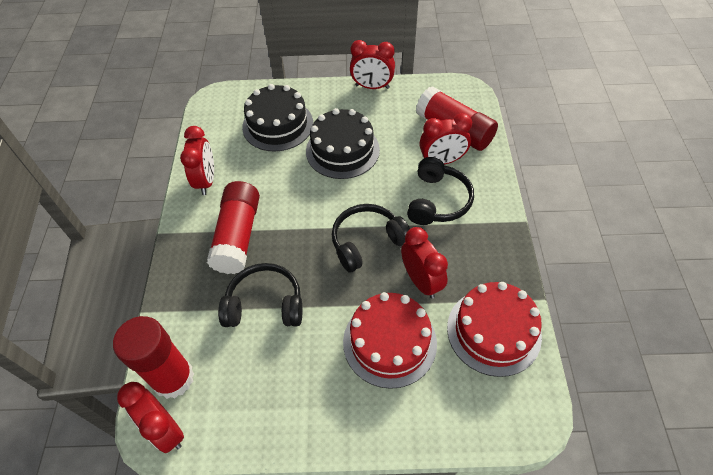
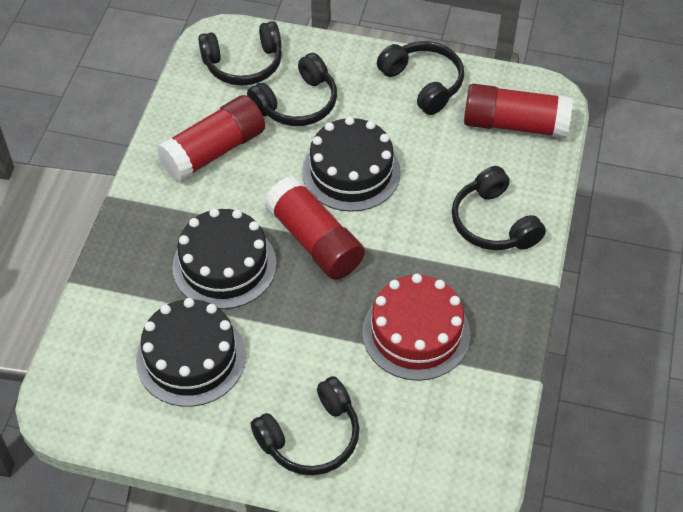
black cake: [242,84,313,152] [306,108,380,179] = 2 -> [136,298,246,407] [172,208,277,309] [302,116,401,212] = 3
black headphones: [218,263,302,327] [332,204,410,272] [407,157,474,225] = 3 -> [198,21,282,86] [247,53,337,126] [251,376,359,475] [377,41,464,115] [452,166,546,250] = 5
red cake: [343,292,437,389] [447,282,542,377] = 2 -> [362,274,470,381] = 1
red clock: [117,382,184,453] [180,126,214,195] [350,40,395,89] [401,227,448,299] [420,113,472,165] = 5 -> none = 0

